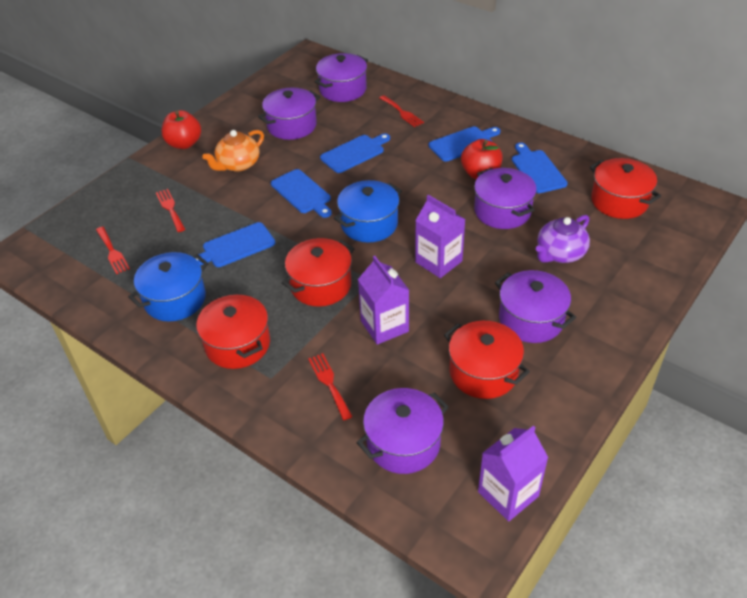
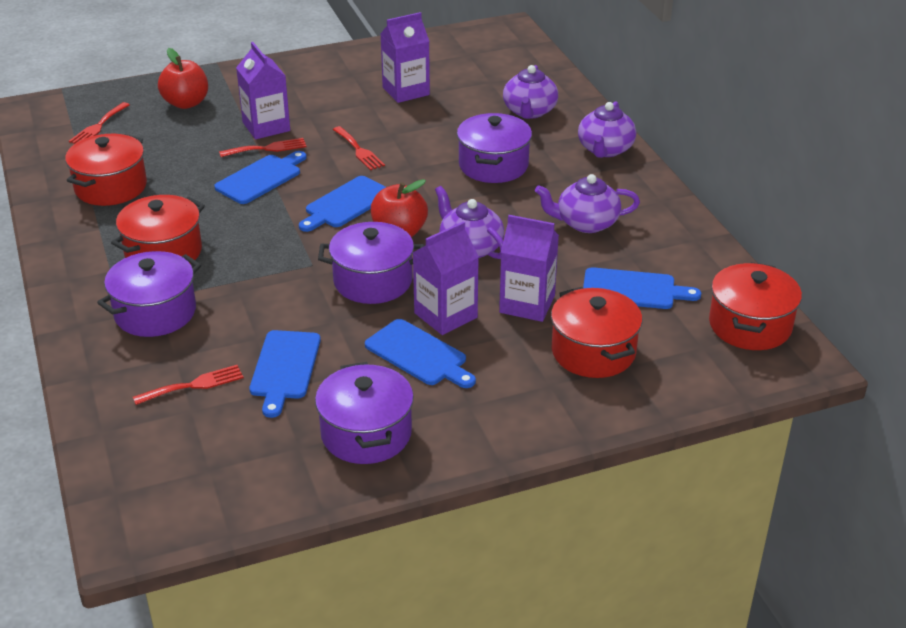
blue pot: [128,252,209,321] [334,180,402,243] = 2 -> none = 0
orange teapot: [202,130,264,172] = 1 -> none = 0
purple carton: [358,256,409,345] [415,195,465,278] [478,425,548,521] = 3 -> [236,42,290,139] [381,12,430,103] [413,221,479,335] [499,215,559,322] = 4
purple pot: [258,88,320,140] [315,53,368,102] [356,388,449,474] [474,168,537,229] [495,270,576,343] = 5 -> [97,251,201,337] [315,362,414,464] [318,222,425,304] [457,113,532,183] = 4
purple teapot: [536,215,590,263] = 1 -> [435,186,504,259] [503,65,558,119] [535,174,640,233] [578,101,636,158] = 4

